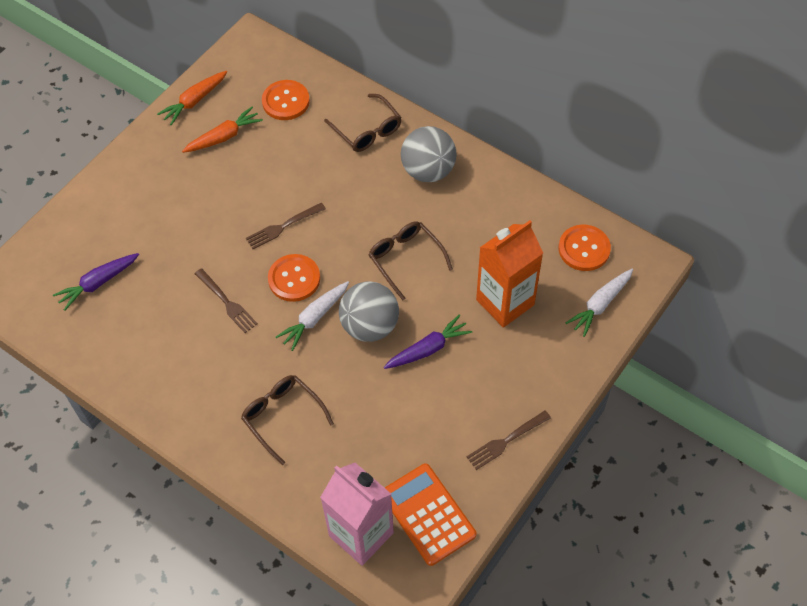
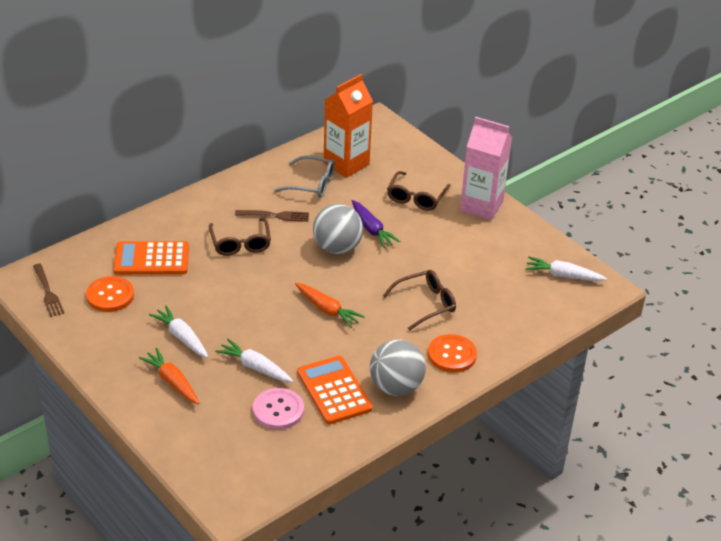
brown fork: [195,268,258,333] [246,203,326,249] [467,411,551,470] = 3 -> [33,264,65,317] [235,210,309,222] = 2
grey glasses: none = 0 -> [274,155,335,198] = 1
orange button: [262,80,310,120] [268,254,320,302] [559,225,611,271] = 3 -> [86,276,134,312] [428,334,477,373] = 2
orange calculator: [385,463,476,566] = 1 -> [113,241,189,275] [297,356,373,424] = 2
pink button: none = 0 -> [253,388,304,430] = 1
purple carrot: [53,253,139,311] [384,315,472,369] = 2 -> [352,200,400,248] = 1
white carrot: [275,281,349,351] [566,269,633,337] = 2 -> [149,305,208,358] [215,339,293,382] [525,256,607,281] = 3

